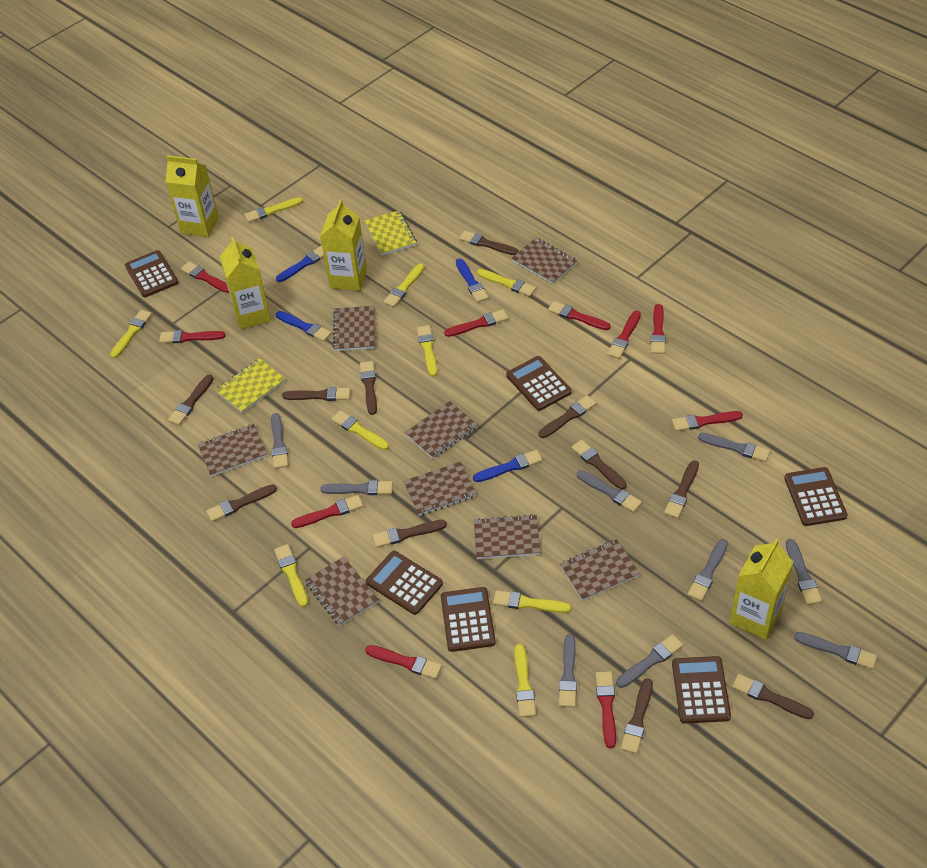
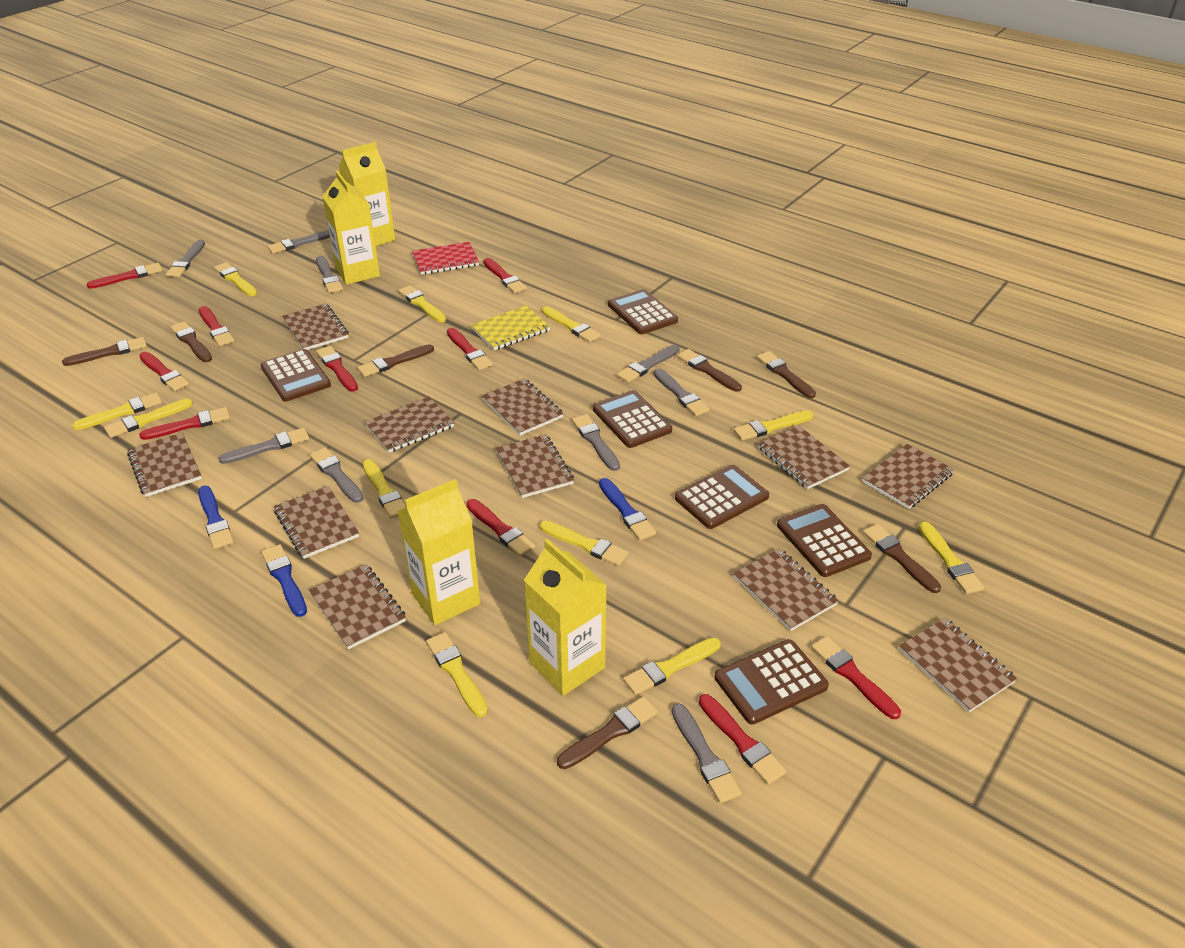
blue brush: [276,245,324,282] [276,311,332,341] [456,259,489,303] [473,450,543,482] = 4 -> [198,485,234,549] [261,544,307,617] [599,478,656,540] = 3
brown brush: [168,375,214,425] [206,484,277,522] [282,387,351,401] [360,361,377,415] [373,520,447,548] [459,231,518,255] [539,395,596,438] [571,440,627,489] [621,678,653,754] [664,460,699,518] [732,674,814,719] = 11 -> [62,337,147,366] [171,321,212,362] [357,344,434,377] [557,696,658,769] [677,349,742,392] [757,351,816,398] [863,524,941,593] = 7
brown notebook: [198,424,267,477] [305,556,379,626] [333,306,375,351] [403,462,476,516] [405,401,478,459] [474,514,541,559] [511,238,577,284] [560,539,640,601] = 8 -> [127,432,202,497] [274,486,359,559] [282,304,349,350] [309,564,406,649] [365,397,454,453] [482,378,564,436] [496,435,574,498] [733,548,839,631] [758,426,850,489] [862,444,954,509] [899,618,1017,712] = 11
red notebook: none = 0 -> [412,242,479,275] = 1
yellow brush: [110,310,152,358] [244,197,303,223] [274,544,308,607] [331,410,389,450] [383,264,425,307] [417,325,438,377] [477,269,536,297] [493,590,571,613] [514,644,536,717] = 9 -> [72,392,162,430] [104,399,193,438] [214,262,257,296] [363,459,406,518] [398,285,446,323] [426,632,488,717] [540,520,629,566] [542,306,601,342] [623,637,721,695] [733,410,813,441] [919,522,984,594] = 11
yellow notebook: [216,358,286,413] [364,210,417,256] = 2 -> [471,306,550,350] = 1

